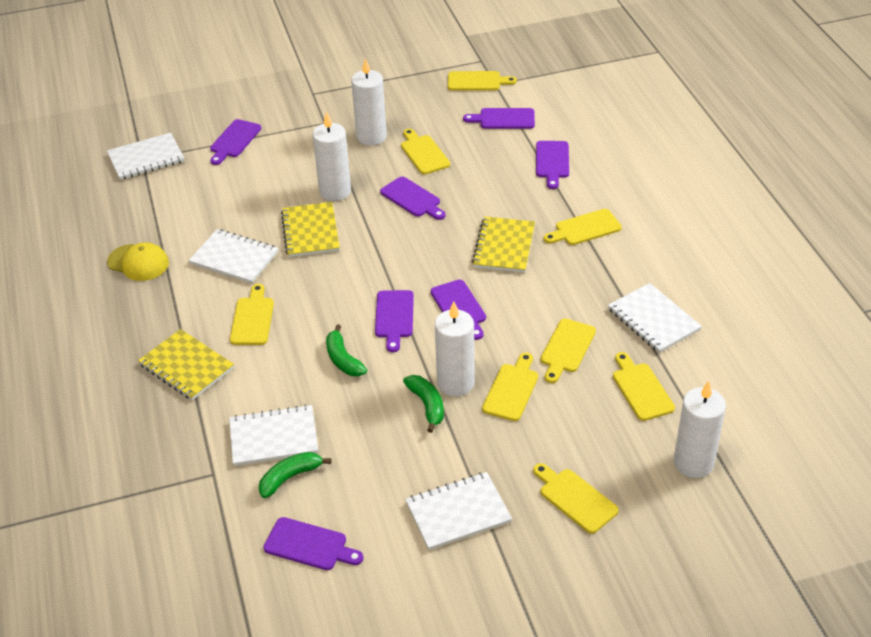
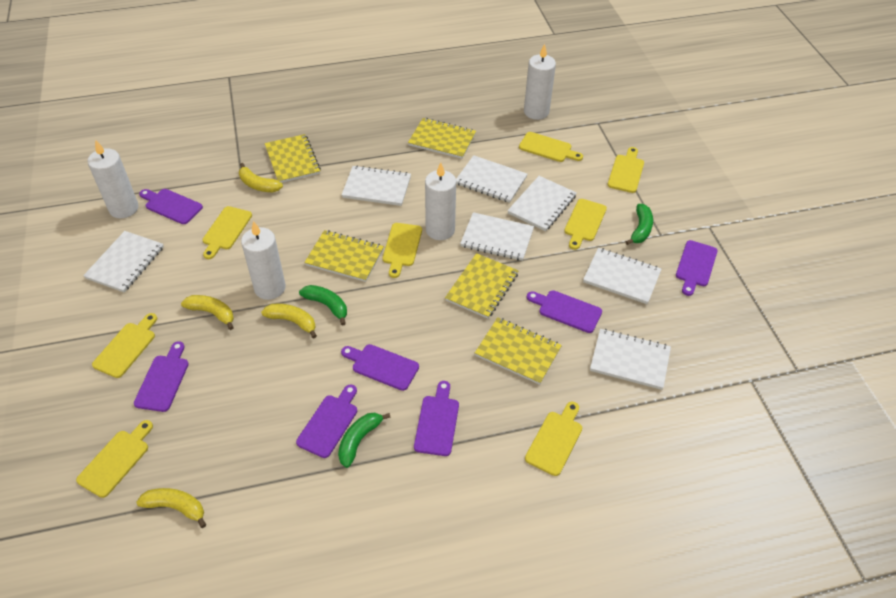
white notebook: [107,133,184,180] [189,229,278,284] [229,405,318,466] [405,472,512,550] [608,283,702,353] = 5 -> [83,231,164,293] [342,165,411,206] [456,155,527,203] [460,212,534,261] [507,176,577,231] [583,248,661,304] [590,329,671,390] = 7
yellow banana: none = 0 -> [136,488,206,528] [181,295,234,330] [239,163,283,192] [261,304,317,339] = 4
yellow cap: [107,242,169,281] = 1 -> none = 0
yellow notebook: [138,329,234,401] [281,202,340,257] [472,216,535,273] = 3 -> [265,134,321,183] [304,230,384,282] [408,118,476,159] [445,253,519,319] [475,317,562,385] = 5

